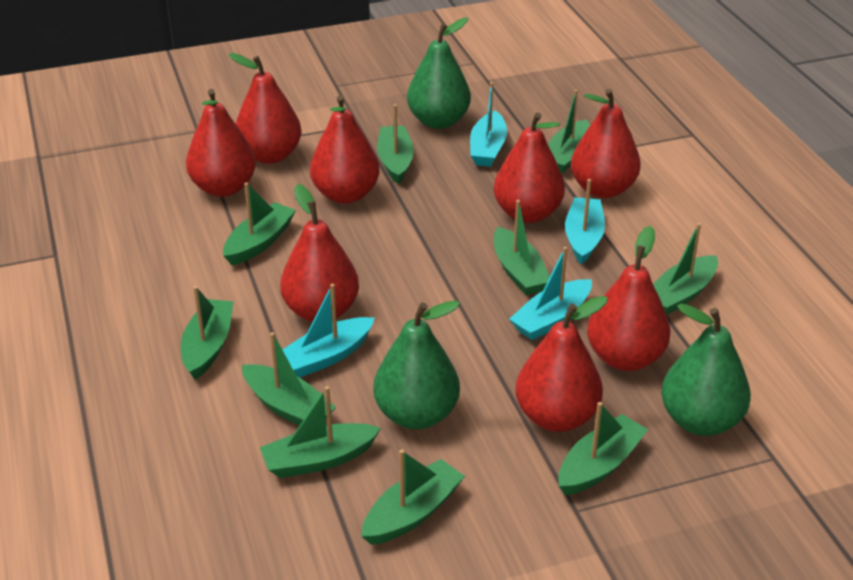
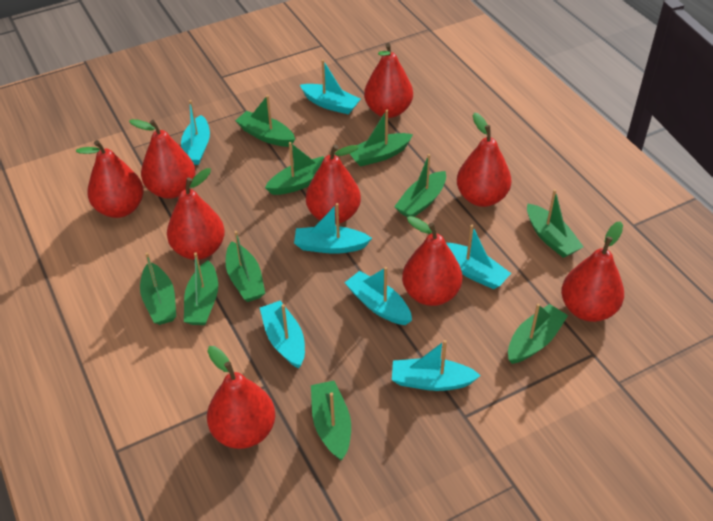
green pear: [373,301,460,429] [407,18,471,129] [661,304,751,436] = 3 -> none = 0
red pear: [186,89,256,197] [228,53,302,164] [280,184,359,322] [310,95,380,204] [494,113,565,223] [515,296,608,432] [571,89,641,198] [587,226,670,371] = 8 -> [76,140,144,218] [129,119,196,199] [167,168,225,260] [207,346,275,449] [306,145,361,224] [364,43,413,118] [402,216,462,306] [457,112,511,207] [561,221,624,322] = 9
turquoise boat: [283,284,375,378] [470,82,507,167] [509,247,592,340] [565,179,605,265] = 4 -> [181,100,210,165] [260,301,305,368] [294,203,372,254] [300,59,361,115] [345,267,412,325] [392,340,481,391] [446,225,511,289] = 7

